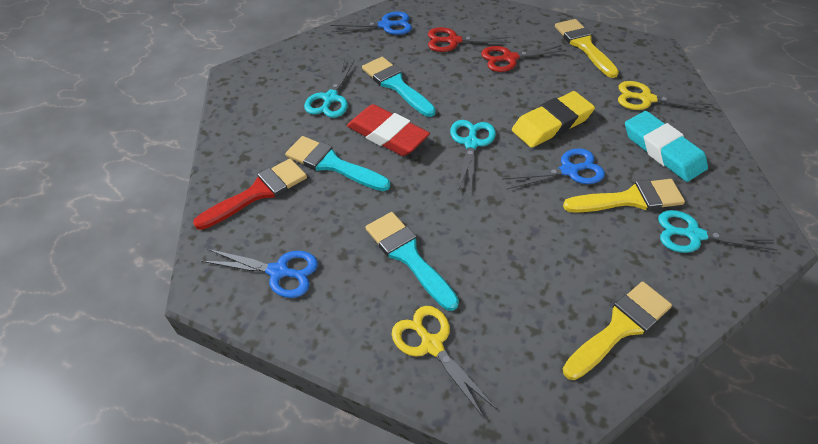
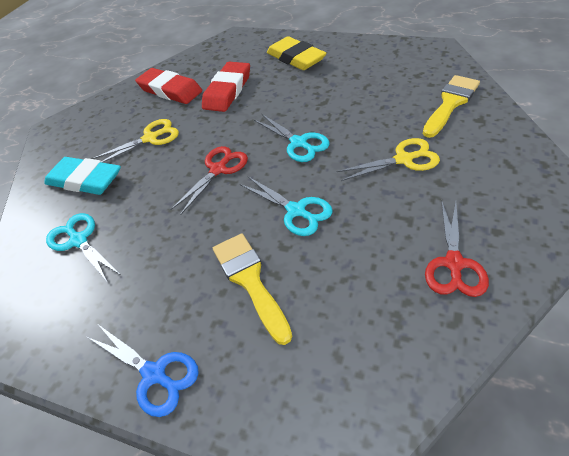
blue scissors: [201,249,318,298] [330,12,412,35] [502,148,605,189] = 3 -> [87,325,199,417] = 1
red brush: [193,159,307,230] = 1 -> none = 0
red eraser: [347,104,430,156] = 1 -> [135,68,202,104] [202,62,250,112] = 2
turquoise brush: [285,136,390,191] [362,57,436,117] [365,212,459,311] = 3 -> none = 0
yellow brush: [555,19,619,78] [563,179,685,213] [563,282,672,380] = 3 -> [213,233,293,345] [423,75,480,138] = 2

